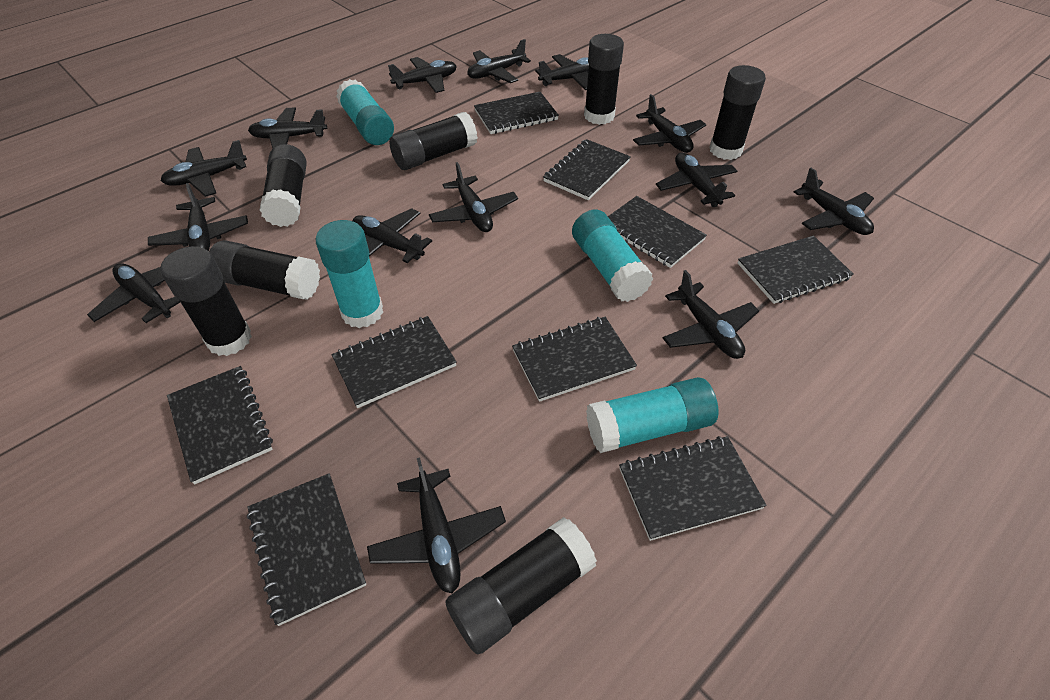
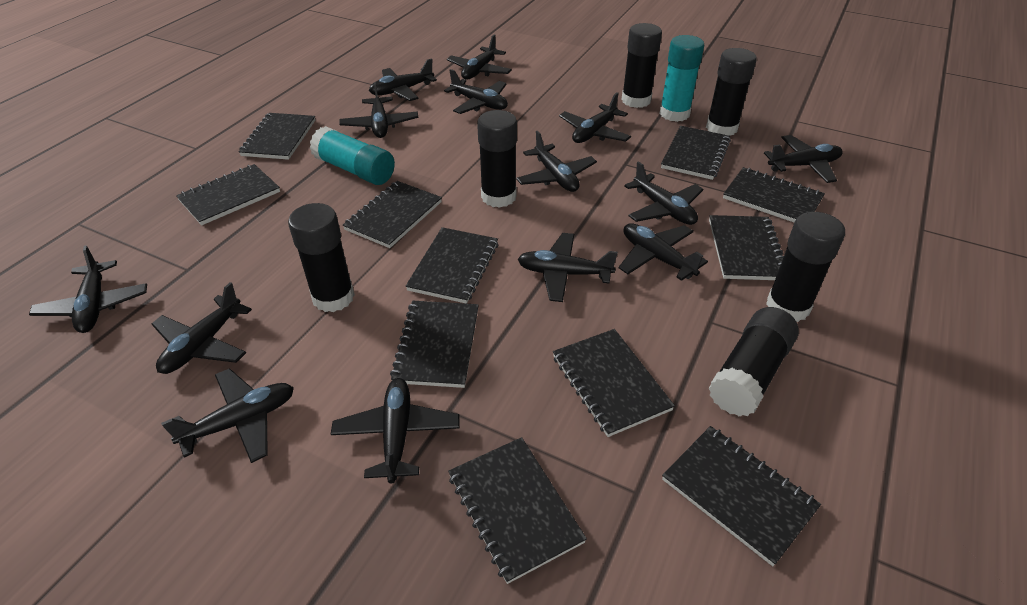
black glue stick: [160,246,252,356] [209,240,320,300] [260,144,306,227] [389,112,478,170] [445,517,597,654] [584,34,624,125] [709,65,766,160] = 7 -> [288,203,355,312] [477,110,517,208] [621,23,662,108] [706,48,757,136] [708,307,799,417] [766,212,845,322] = 6
black notebook: [167,366,273,485] [247,473,366,626] [332,316,457,408] [474,92,559,134] [512,317,637,402] [543,139,631,200] [608,196,707,268] [619,436,767,541] [738,236,854,304] = 9 -> [176,164,280,225] [239,113,315,160] [343,181,442,248] [390,301,479,388] [406,227,498,304] [448,437,587,584] [553,329,675,437] [661,126,731,180] [662,426,821,566] [709,215,784,280] [723,167,825,222] = 11
turquoise glue stick: [316,220,383,328] [336,79,394,145] [572,209,653,302] [586,377,718,453] = 4 -> [310,126,395,185] [659,35,704,122] = 2

